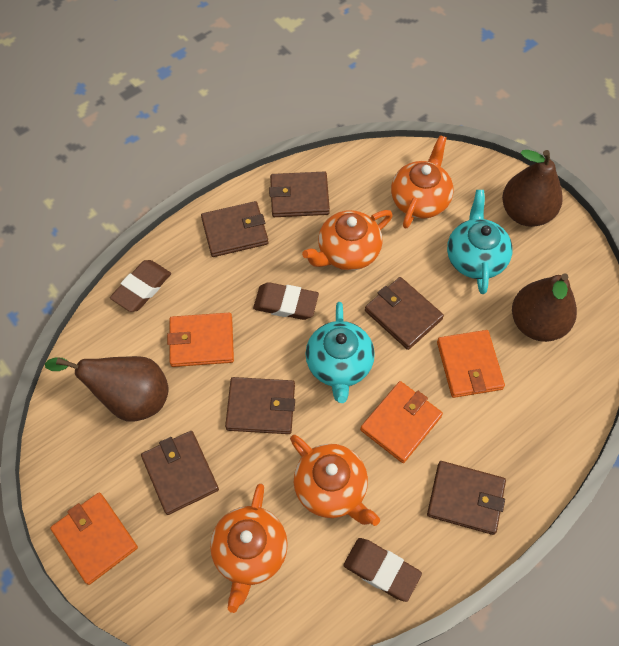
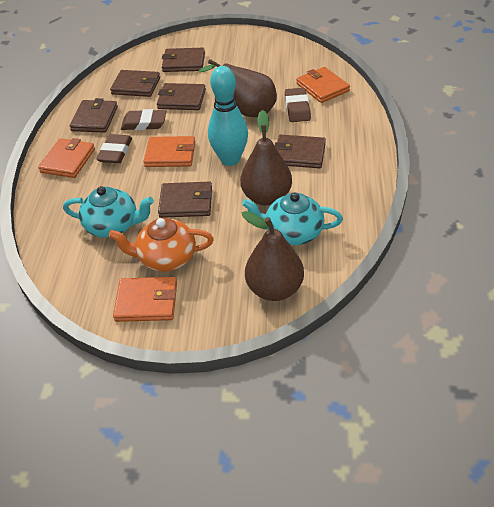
orange teapot: [210,484,288,613] [290,435,380,526] [302,210,393,270] [391,135,453,229] = 4 -> [109,218,214,272] = 1
turquoise bowling pin: none = 0 -> [208,66,248,166] = 1

